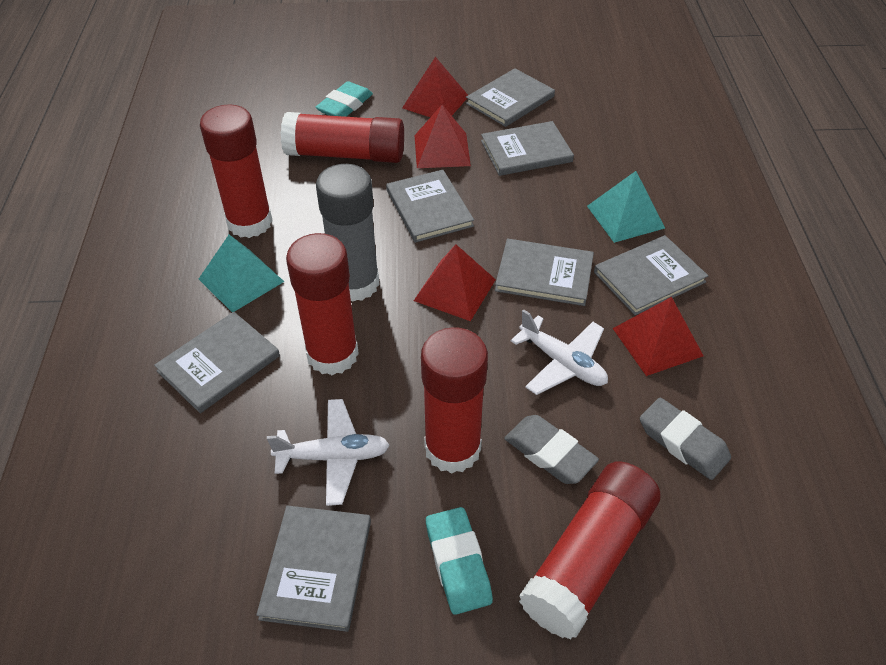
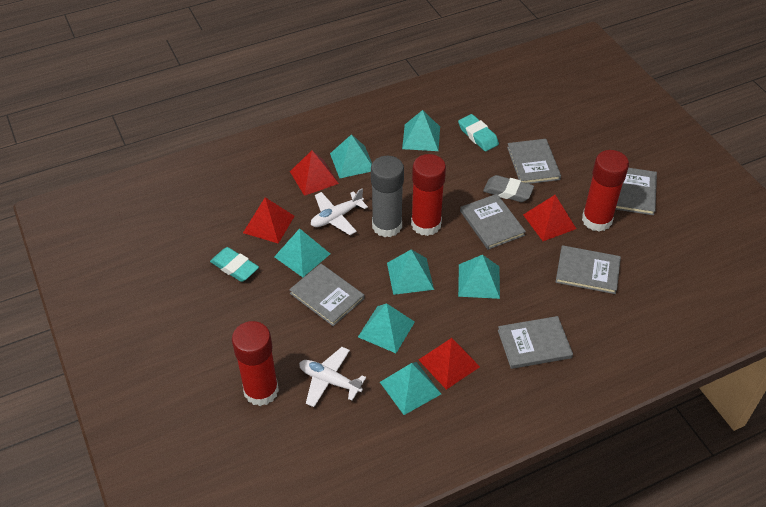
grey book: [154,312,280,413] [256,506,371,632] [386,170,474,243] [466,68,555,127] [481,121,574,176] [495,238,594,306] [594,235,708,315] = 7 -> [289,264,365,326] [460,194,526,250] [498,316,573,369] [507,139,561,184] [555,245,621,294] [615,168,657,215] = 6
grey eraser: [504,415,599,484] [640,398,731,480] = 2 -> [483,175,534,202] = 1
red glue stick: [200,104,273,238] [281,112,404,163] [286,233,359,375] [421,327,488,474] [519,461,660,640] = 5 -> [232,321,279,406] [411,154,446,236] [582,150,629,232] = 3
turquoise pyramid: [199,235,284,312] [587,171,665,243] = 2 -> [274,229,330,277] [330,134,372,178] [358,303,415,353] [380,362,441,415] [387,250,434,295] [402,110,440,151] [458,255,500,299] = 7

